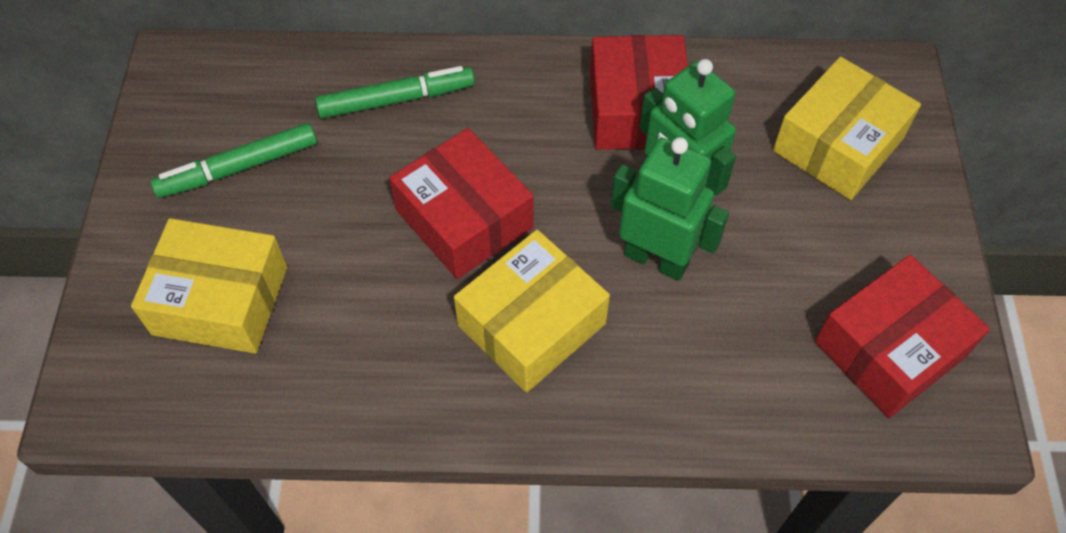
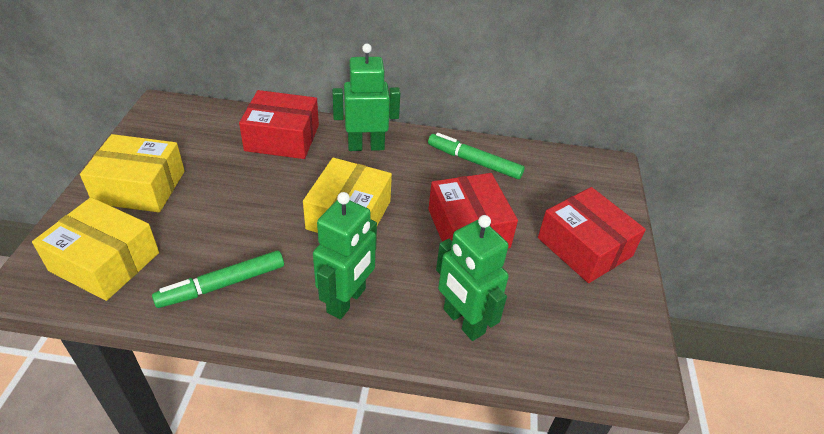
green robot: [611,137,729,281] [639,59,736,195] = 2 -> [313,192,377,319] [332,44,400,151] [436,215,509,341] = 3

